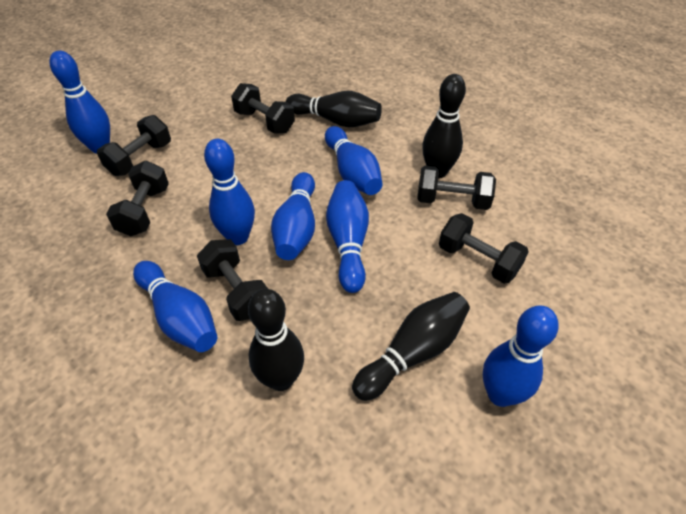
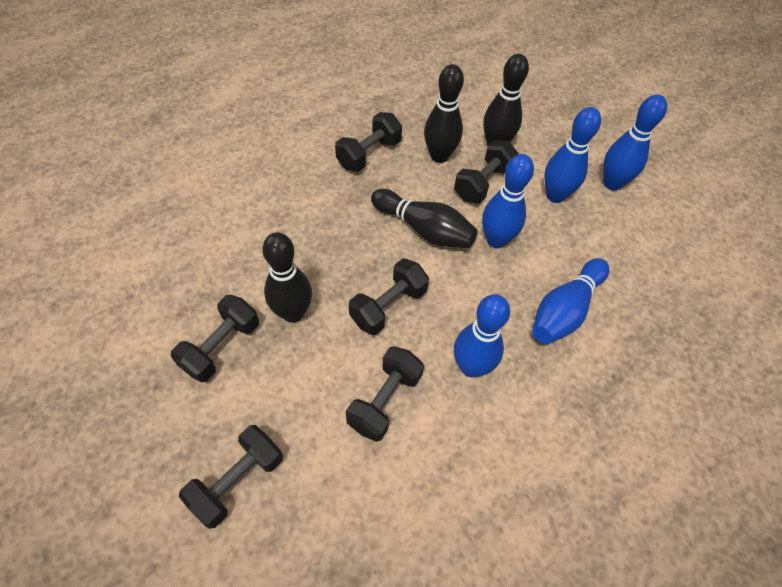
blue bowling pin: [49,51,110,154] [133,261,217,352] [204,139,255,245] [271,172,315,260] [325,126,383,195] [326,180,369,293] [483,306,559,407] = 7 -> [454,294,510,377] [482,154,534,248] [532,258,609,344] [544,107,601,203] [603,95,667,191] = 5

